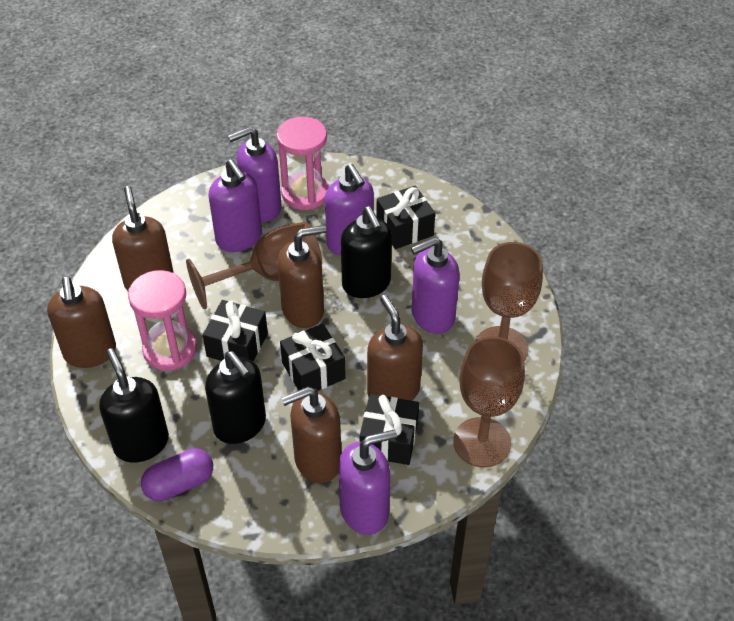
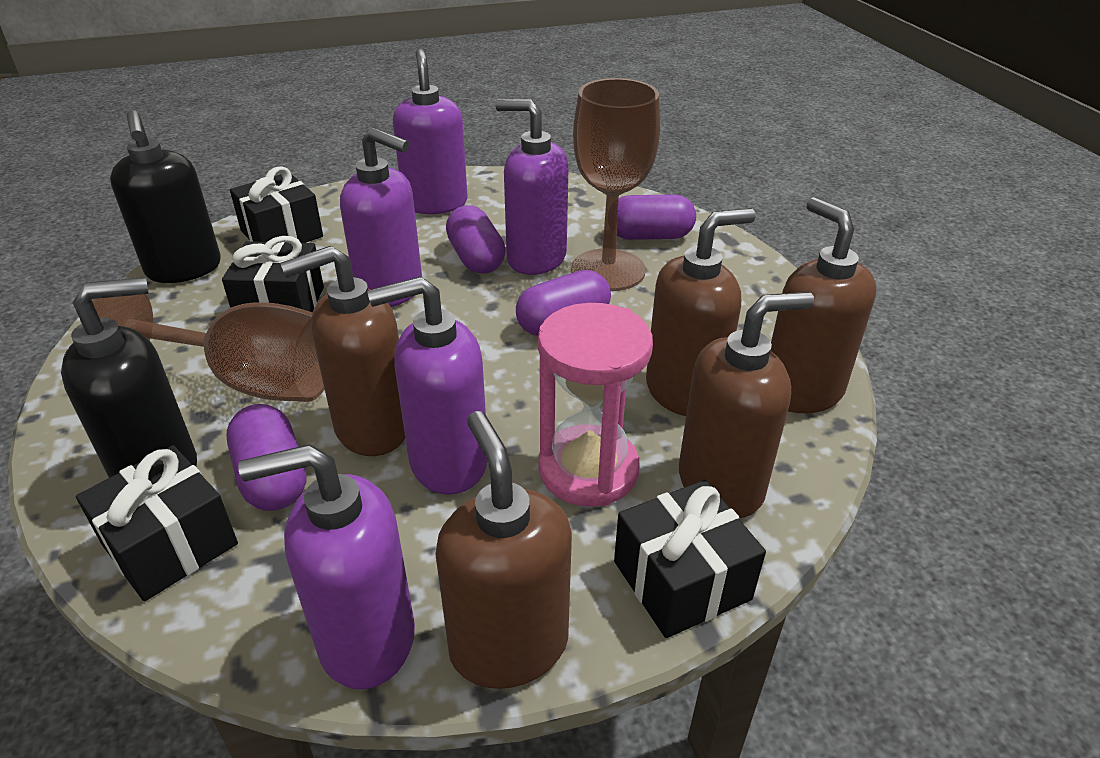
black soap dispenser: [99,348,169,463] [205,351,266,444] [341,206,392,298] = 3 -> [61,277,197,478] [110,110,221,283] = 2
brown goblet: [186,221,322,309] [453,336,525,467] [475,242,543,361] = 3 -> [92,294,325,402] [571,78,660,291] = 2
pink hourglass: [128,270,197,371] [277,117,329,210] = 2 -> [538,303,653,507] = 1
purple capsule: [141,448,213,501] = 1 -> [227,404,307,511] [446,205,506,274] [516,270,611,336] [617,194,696,240] = 4

